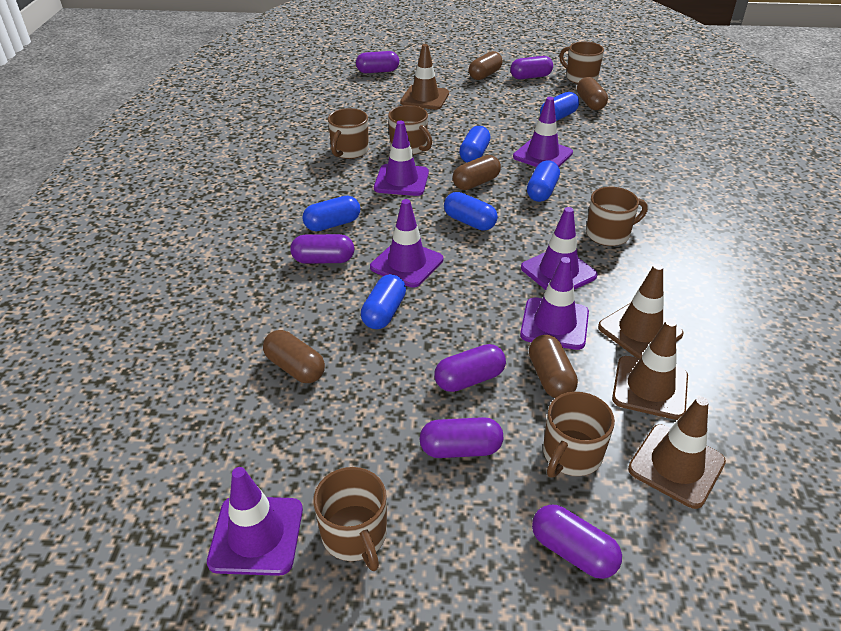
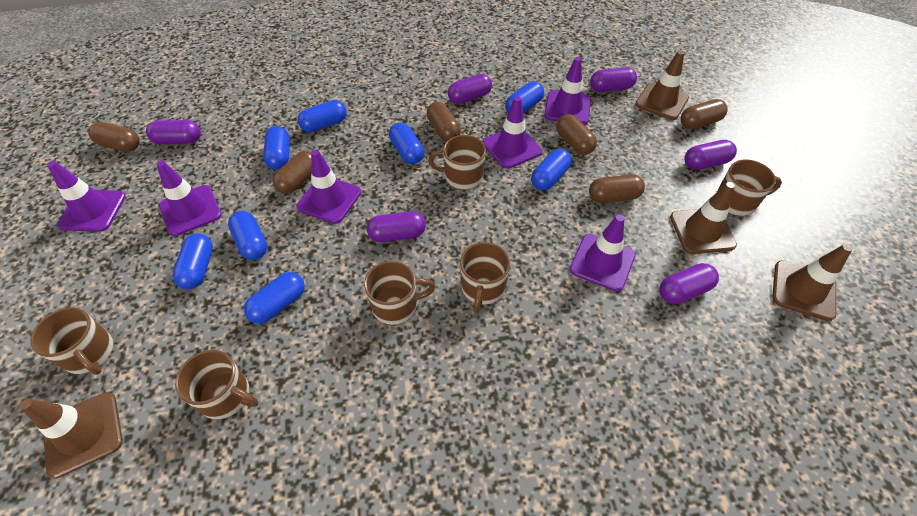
blue capsule: [302,196,360,231] [361,274,406,329] [444,192,498,231] [459,126,491,163] [527,160,560,202] [540,92,579,121] = 6 -> [172,233,213,289] [228,211,267,260] [244,272,305,324] [263,126,290,170] [298,100,347,132] [389,122,424,164] [505,81,544,114] [531,149,572,191] = 8
brown capsule: [263,330,325,383] [452,155,501,190] [469,51,503,80] [529,335,578,398] [577,77,608,110] = 5 -> [88,122,140,152] [272,151,311,194] [427,102,461,141] [556,114,597,155] [589,174,645,203] [681,99,728,129] = 6

